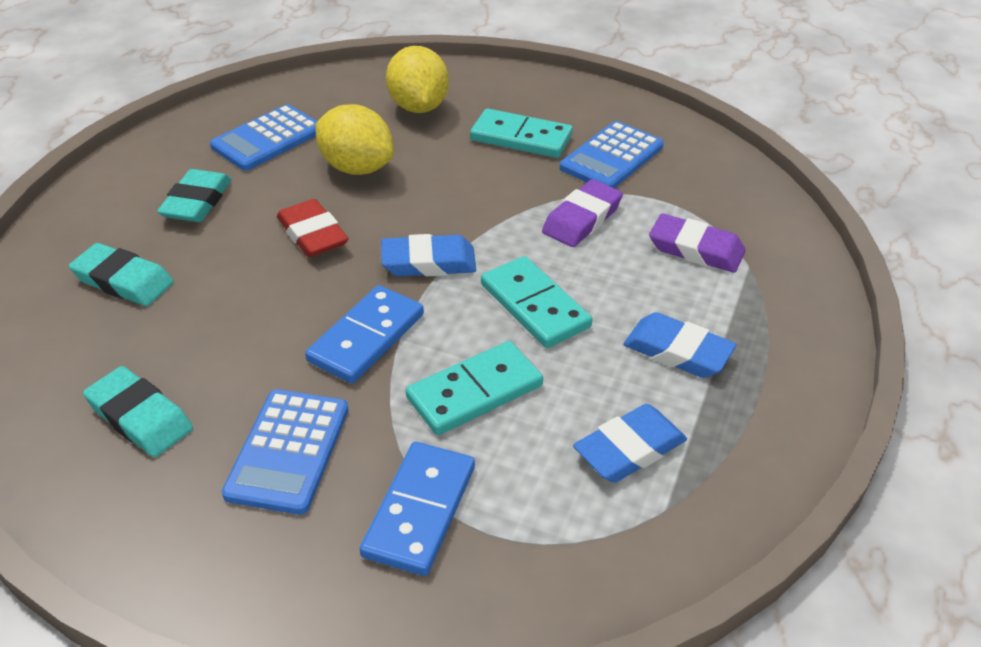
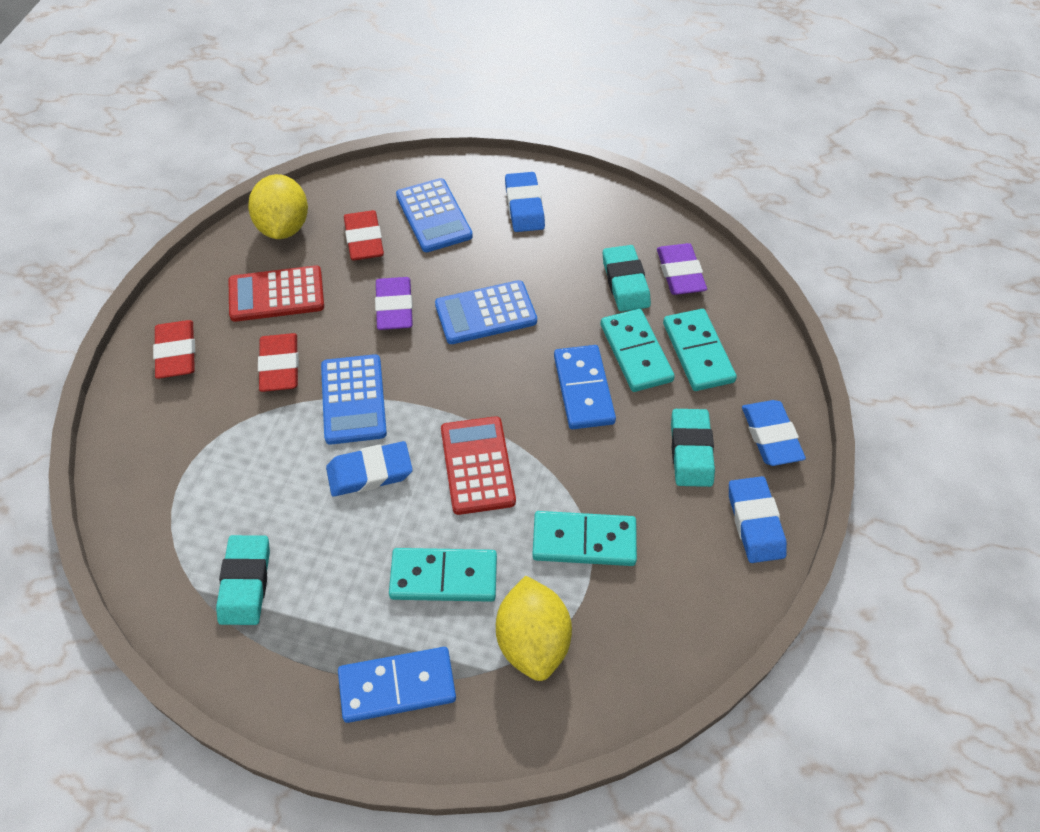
blue eraser: [381,234,476,276] [573,404,687,483] [623,312,737,378] = 3 -> [326,441,413,497] [505,172,545,232] [729,476,787,563] [742,400,806,466] = 4
red calculator: none = 0 -> [229,265,324,322] [441,416,516,515] = 2
red eraser: [277,199,349,257] = 1 -> [153,320,195,379] [258,333,299,392] [344,210,384,261] = 3
turquoise domino: [405,341,543,435] [470,109,573,158] [481,256,593,348] = 3 -> [389,548,497,602] [532,511,637,566] [600,309,675,392] [663,309,737,391] = 4

